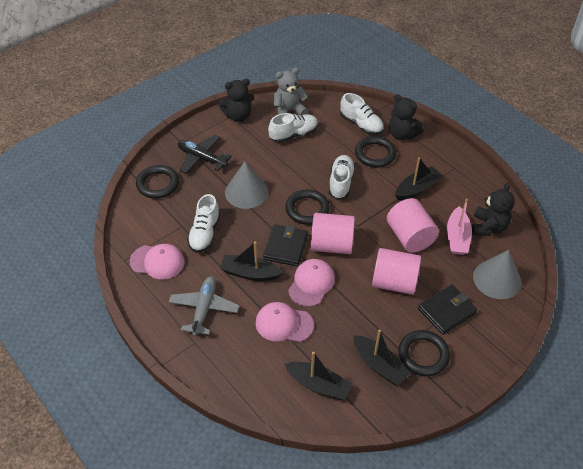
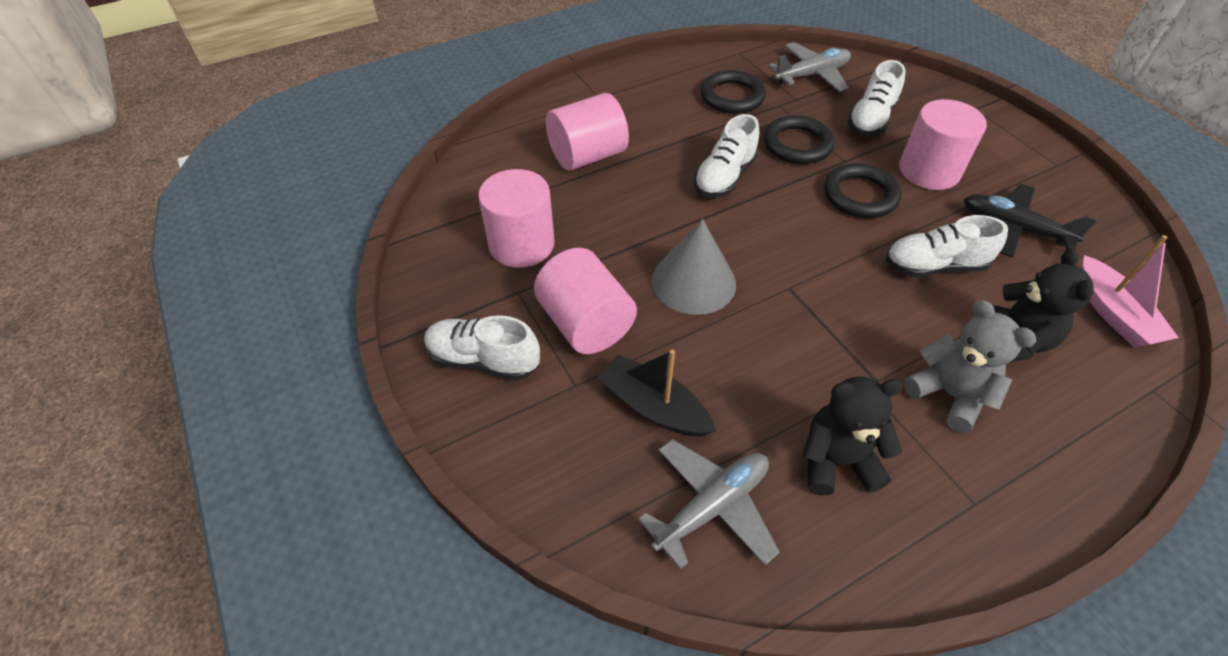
black boat: [220,241,283,281] [285,352,352,400] [353,329,411,386] [395,157,443,200] = 4 -> [597,350,716,436] = 1
black ring: [136,165,179,199] [285,190,330,225] [355,136,396,167] [398,330,450,376] = 4 -> [700,70,766,114] [763,115,834,164] [824,163,901,218] = 3
black teddy bear: [218,79,254,122] [389,94,424,140] [472,183,515,236] = 3 -> [803,376,903,496] [993,249,1094,362] = 2
black wallet: [263,224,308,267] [418,284,477,335] = 2 -> none = 0
grey cone: [225,161,269,209] [473,250,522,299] = 2 -> [652,219,736,315] = 1
grey plane: [169,276,239,336] = 1 -> [638,439,780,569] [768,42,851,92] = 2
pink cap: [130,244,185,280] [256,302,314,342] [288,259,335,307] = 3 -> none = 0
pink cylinder: [311,213,355,254] [372,248,421,295] [387,198,439,253] = 3 -> [478,169,555,268] [534,248,637,354] [546,93,629,171] [899,99,987,190] = 4

